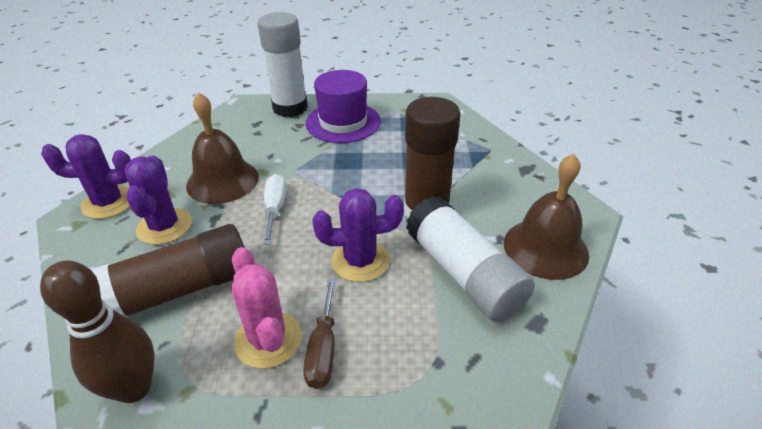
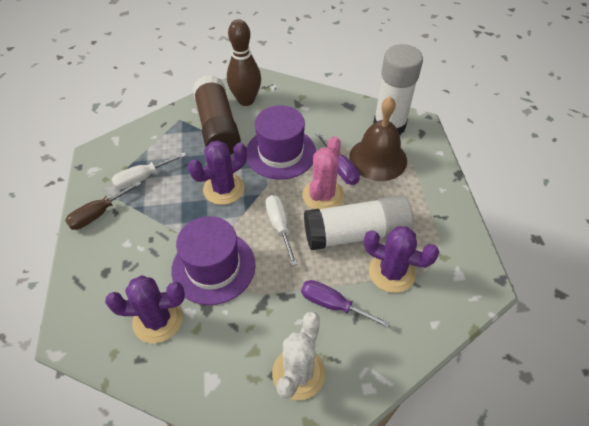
brown bell: [186,92,259,204] [504,154,589,280] = 2 -> [349,96,407,181] = 1
brown glue stick: [91,224,245,317] [404,97,461,218] = 2 -> [192,75,241,155] = 1
purple hat: [305,70,381,143] = 1 -> [171,216,255,305] [246,105,316,180] = 2
purple screwdriver: none = 0 -> [301,280,390,328] [315,132,360,185] = 2
white cactus: none = 0 -> [272,312,325,400] = 1
white screwdriver: [263,174,286,245] = 1 -> [111,152,187,190] [265,195,297,266] = 2

